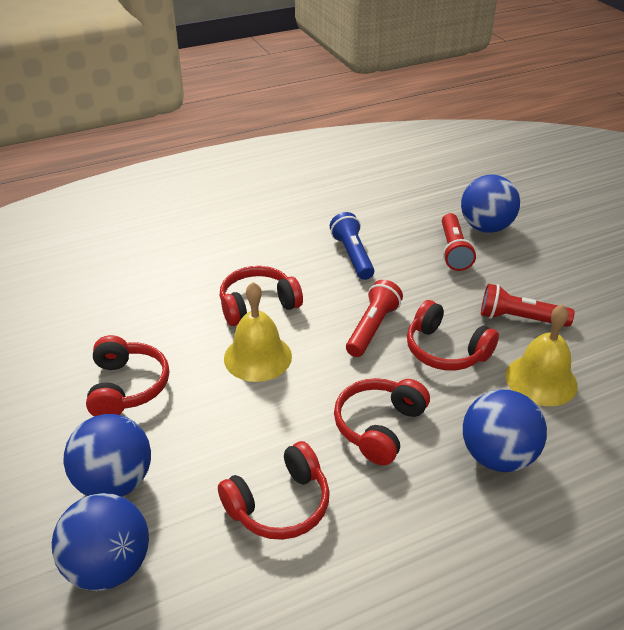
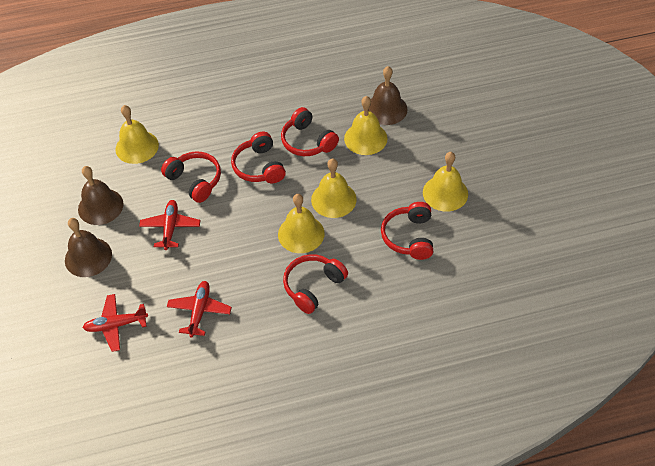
blue ball: [52,493,149,591] [64,414,151,497] [461,175,520,233] [463,389,547,472] = 4 -> none = 0
blue flashlight: [330,212,374,280] = 1 -> none = 0
brown bell: none = 0 -> [65,218,112,277] [78,166,124,225] [369,66,408,125] = 3
red flashlight: [346,280,403,357] [442,213,476,271] [481,284,575,327] = 3 -> none = 0
red plane: none = 0 -> [83,294,148,352] [139,200,201,250] [167,281,232,338] = 3
yellow bell: [224,282,292,382] [506,304,578,406] = 2 -> [116,105,159,164] [278,194,324,253] [311,158,357,218] [344,96,387,155] [423,152,468,212] = 5

